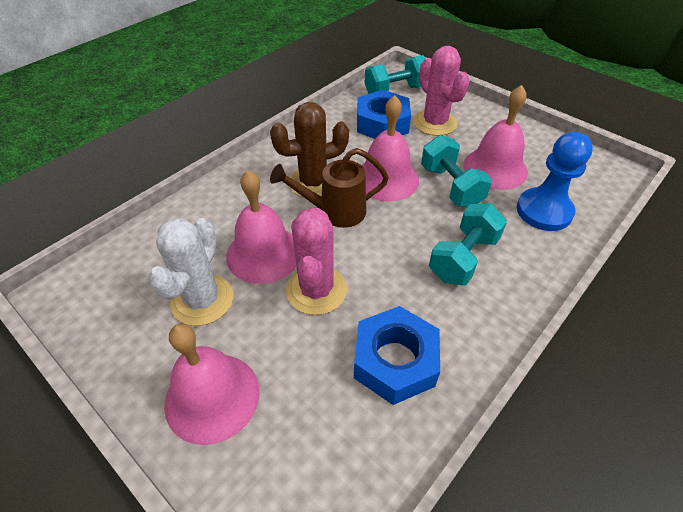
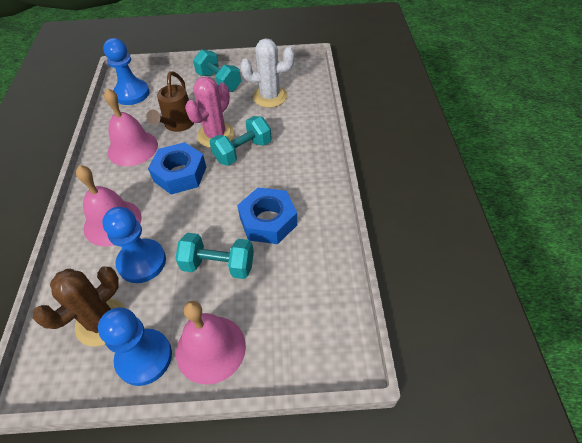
blue pawn: [517,132,593,231] = 1 -> [98,307,172,386] [102,207,166,283] [103,38,150,105] = 3
pink bell: [164,324,260,445] [226,170,297,284] [362,95,419,201] [463,85,528,190] = 4 -> [76,165,142,246] [104,88,158,166] [176,301,246,385] = 3
pink cactus: [286,208,347,315] [413,46,470,136] = 2 -> [185,77,234,148] = 1

